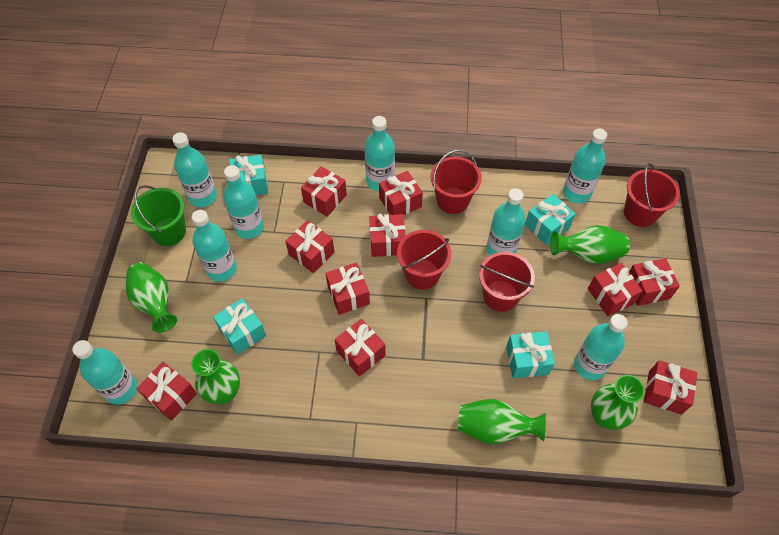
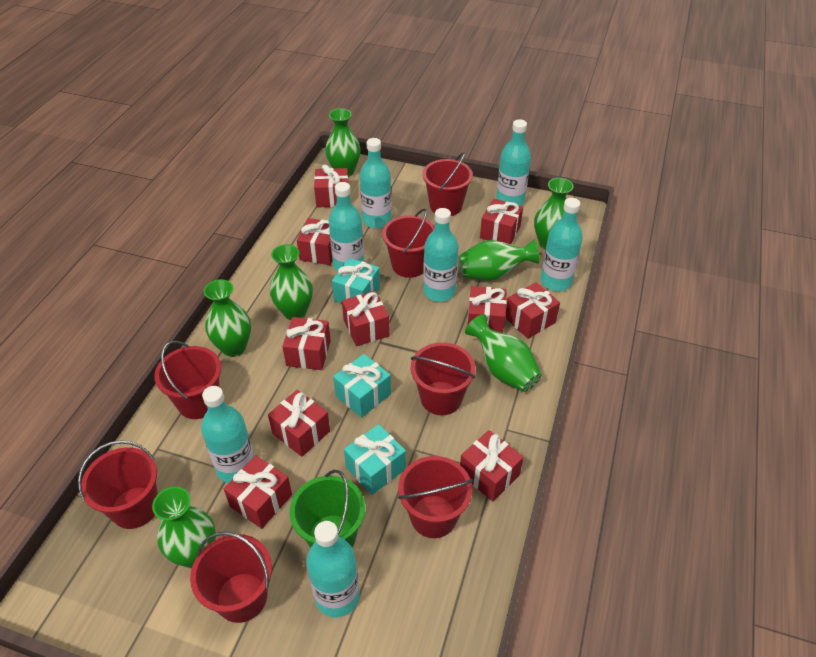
green vase: [126,262,177,333] [191,349,240,404] [458,399,546,444] [550,225,630,264] [591,375,645,430] = 5 -> [152,487,216,568] [204,279,251,357] [270,244,313,320] [325,108,361,177] [459,239,539,281] [465,314,542,392] [534,178,574,249] = 7
red bucket: [397,230,451,289] [431,150,482,214] [479,252,535,312] [624,163,680,227] = 4 -> [78,440,158,529] [154,341,221,419] [190,532,272,623] [382,208,435,278] [398,456,473,538] [411,342,476,415] [423,152,473,216] = 7
turquoise bottle: [72,340,137,405] [172,132,217,207] [192,210,237,282] [223,165,264,239] [365,116,395,191] [486,188,526,255] [563,129,607,204] [574,314,628,380] = 8 -> [201,386,254,483] [306,521,360,618] [329,182,364,272] [360,138,391,228] [423,208,458,302] [496,119,531,206] [541,198,583,291] = 7
turquoise gift: [213,298,266,355] [229,155,268,195] [506,331,555,378] [525,194,575,245] = 4 -> [332,258,380,303] [333,354,391,418] [344,424,406,495] = 3

